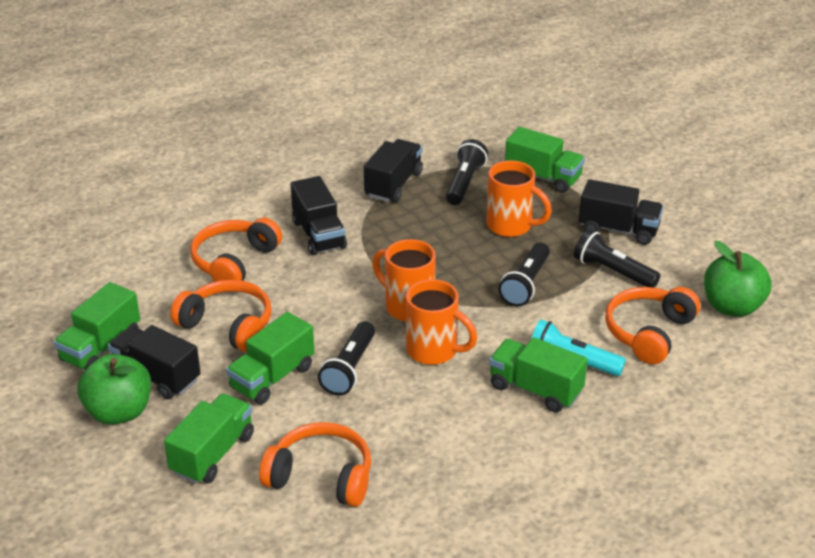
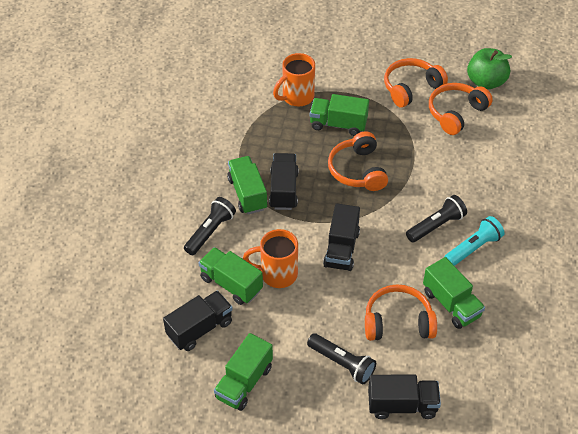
black flashlight: [318,321,375,396] [446,139,488,205] [499,243,550,306] [574,229,660,288] = 4 -> [184,197,236,255] [307,333,376,384] [406,195,467,243] = 3
green apple: [77,354,151,425] [704,241,772,317] = 2 -> [467,48,512,90] = 1
orange mug: [372,239,436,321] [406,279,477,365] [486,160,552,237] = 3 -> [243,229,298,288] [273,53,315,107] = 2

